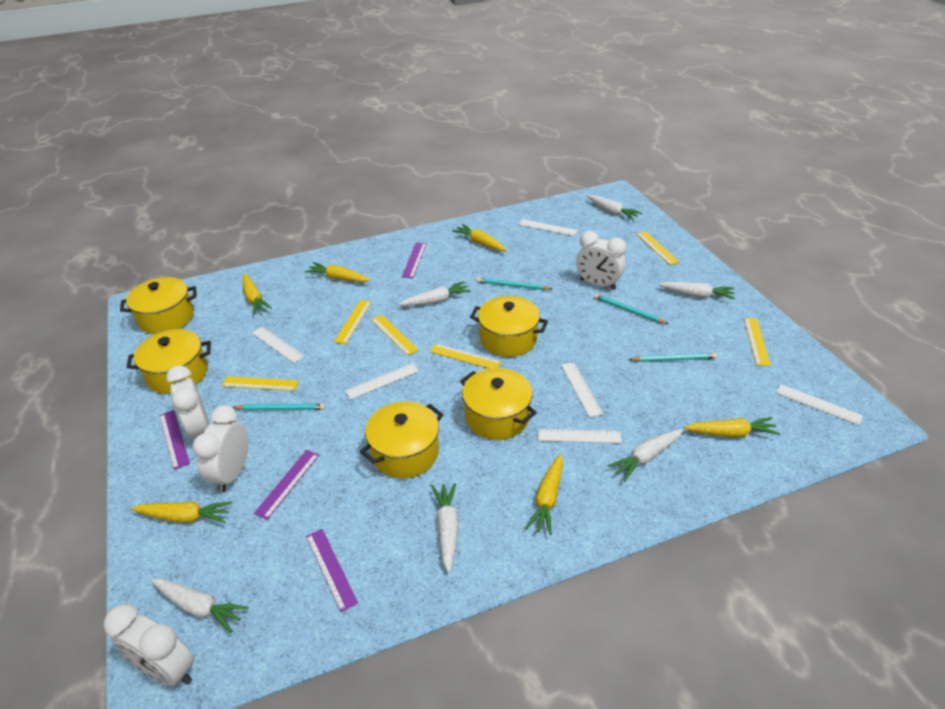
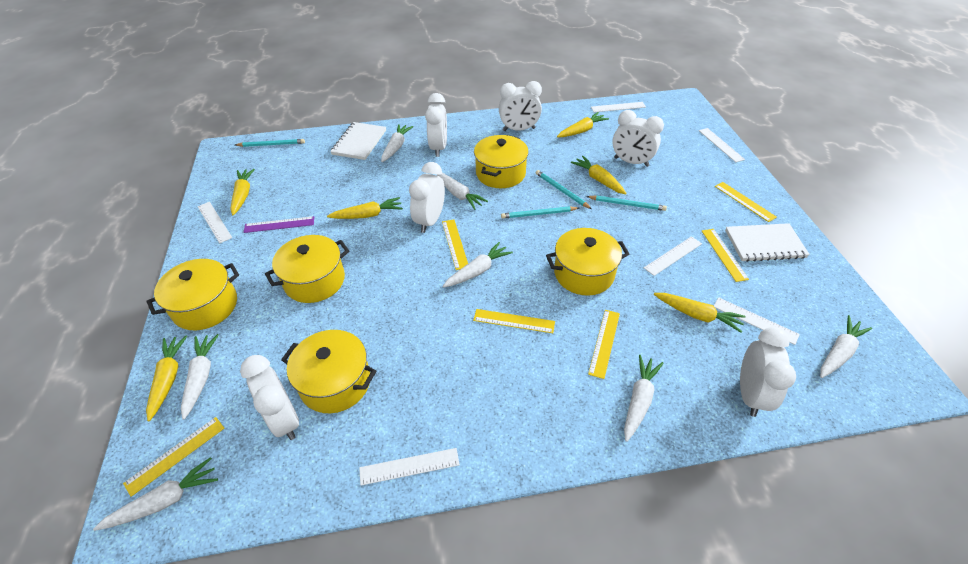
purple ruler: [159,410,190,470] [254,450,319,520] [306,529,358,612] [402,243,427,278] = 4 -> [243,216,314,233] = 1
white carrot: [151,579,249,633] [399,281,471,306] [431,483,459,573] [587,195,642,220] [607,429,683,481] [659,282,735,300] = 6 -> [93,457,218,531] [181,334,219,420] [381,124,413,162] [436,173,488,210] [442,242,513,288] [624,355,664,442] [820,315,872,378] = 7
white clock: [103,604,194,686] [166,366,210,439] [193,405,248,493] [576,231,626,290] = 4 -> [240,355,299,440] [409,162,445,233] [425,93,447,157] [499,81,542,131] [612,110,664,167] [740,327,796,417] = 6
white notebook: none = 0 -> [330,122,386,160] [725,223,810,262] = 2

